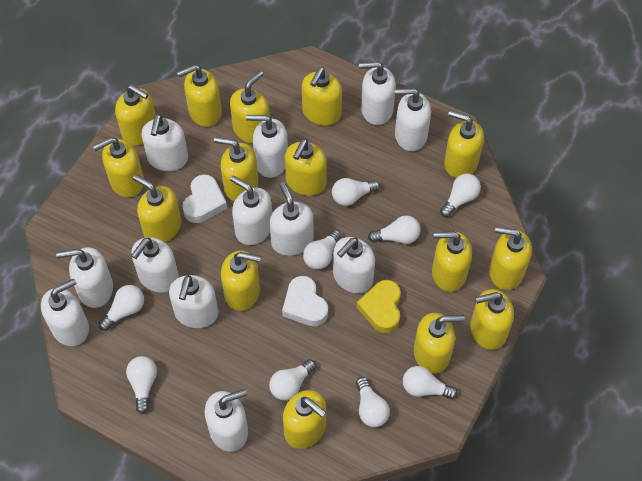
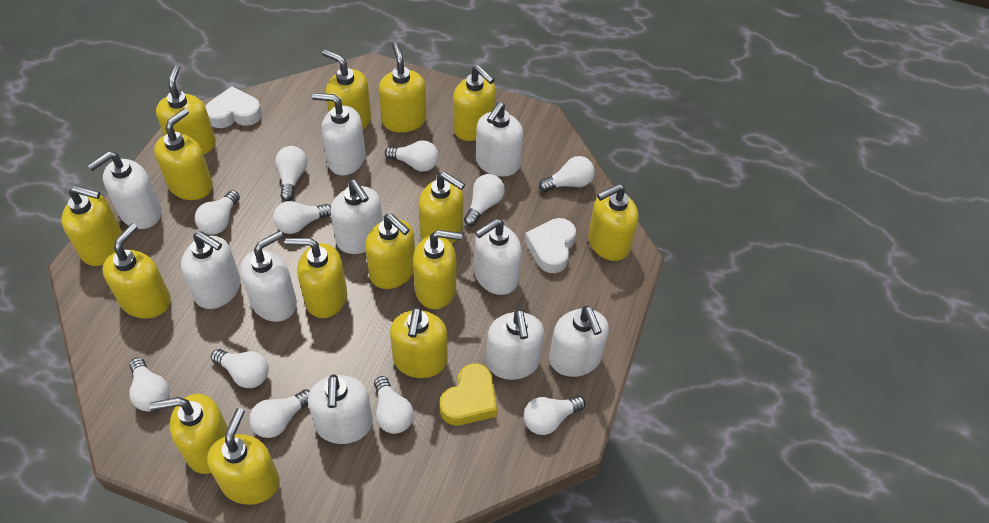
white light bulb: [99,285,144,331] [126,356,157,414] [269,359,316,400] [303,229,342,270] [332,178,380,206] [356,377,390,427] [368,215,421,244] [403,366,457,399] [440,174,481,217] = 9 -> [129,358,169,412] [195,190,240,235] [211,349,269,388] [249,389,310,438] [273,201,331,234] [275,146,307,201] [374,376,414,434] [385,140,439,172] [464,174,505,226] [524,396,585,435] [539,156,595,192] = 11
white soap dispenser: [41,279,89,346] [56,247,113,308] [131,237,179,293] [141,114,188,171] [169,275,219,328] [205,389,248,452] [230,176,272,245] [246,115,288,178] [269,182,313,256] [333,237,375,293] [359,61,396,125] [394,88,431,151] = 12 -> [87,151,162,229] [181,231,241,309] [240,231,297,322] [308,374,373,444] [312,93,365,175] [330,179,383,254] [474,219,522,295] [476,102,523,177] [486,309,544,380] [549,306,609,377] = 10

